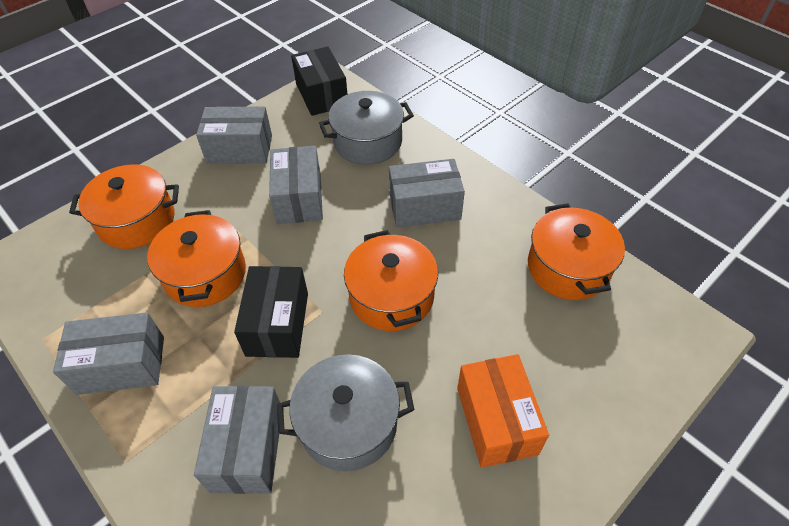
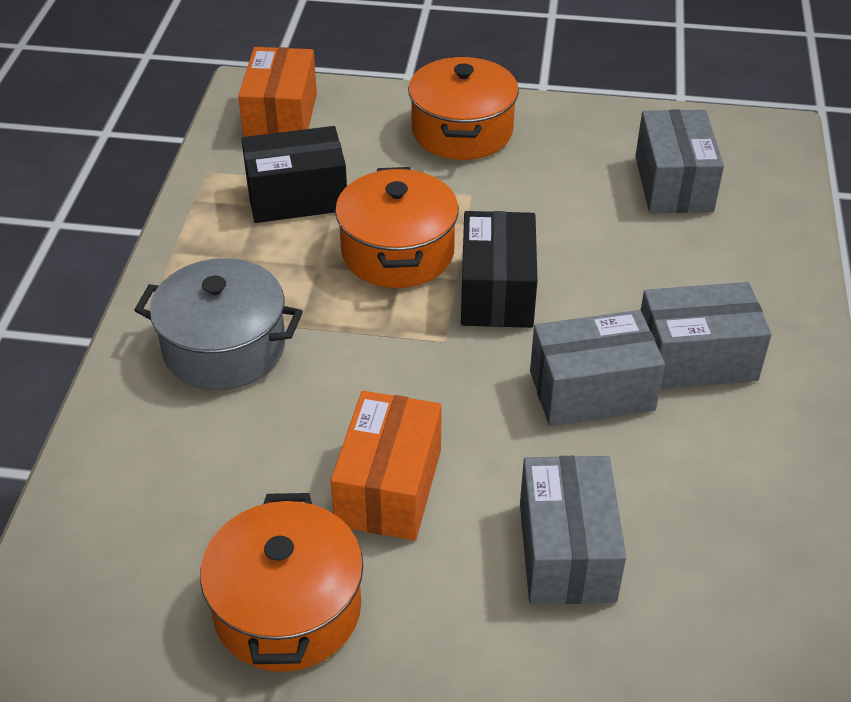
grey box: [53,312,164,395] [194,386,280,494] [196,107,272,164] [269,146,323,224] [389,159,465,228] = 5 -> [520,456,626,604] [530,310,665,426] [635,109,724,213] [641,282,772,389] = 4
grey pot: [277,354,414,471] [319,91,414,165] = 2 -> [134,258,303,390] = 1
orange box: [457,354,549,468] = 1 -> [238,47,317,137] [331,391,442,540] = 2
orange pot: [69,164,179,249] [147,210,246,307] [344,230,438,331] [528,203,625,300] = 4 -> [200,493,363,672] [335,167,459,288] [408,56,519,160] = 3

